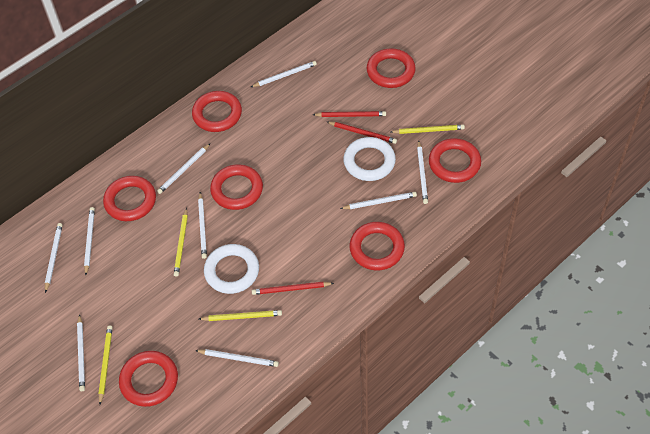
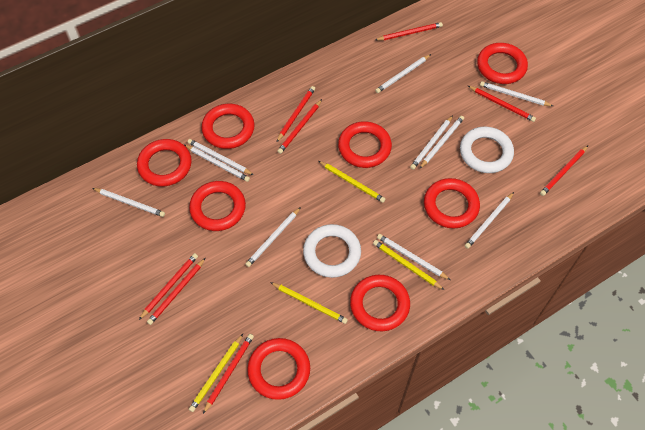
red pencil: [252,282,334,295] [313,111,386,117] [327,121,397,144] = 3 -> [139,253,198,320] [147,258,205,325] [203,334,254,414] [277,86,315,142] [277,99,322,154] [375,22,443,40] [468,86,536,122] [540,146,588,196] = 8
red ring: [103,176,156,221] [119,351,178,407] [192,91,242,132] [210,164,263,210] [350,222,405,271] [366,48,416,88] [429,138,481,183] = 7 -> [137,139,192,186] [189,181,246,231] [201,104,254,149] [247,338,310,400] [338,121,392,168] [350,275,410,331] [424,178,480,229] [477,43,528,84] = 8
white pencil: [45,223,63,293] [77,314,85,391] [84,207,95,275] [157,144,210,194] [195,349,279,367] [198,192,207,259] [251,61,317,87] [340,192,417,209] [417,141,428,204] = 9 -> [92,188,165,217] [185,145,250,182] [188,139,254,175] [246,207,301,267] [375,54,431,93] [377,234,450,280] [410,115,453,170] [420,116,464,168] [465,192,514,249] [480,81,553,106] = 10

